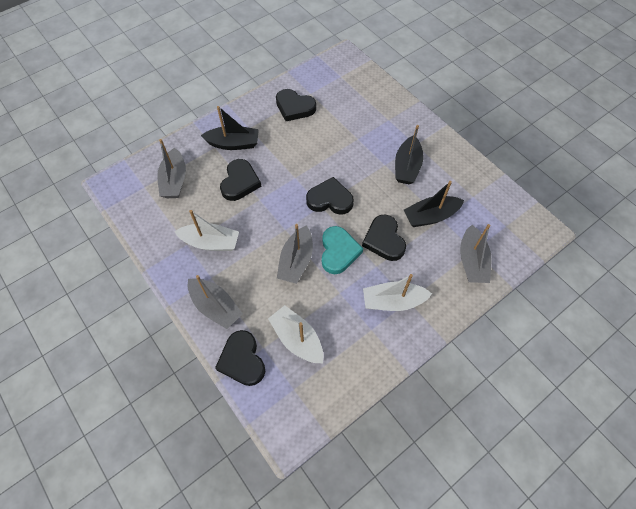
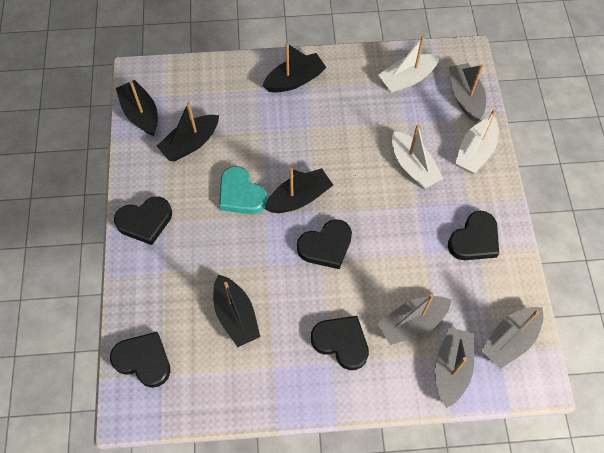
black boat: [201,106,259,150] [395,125,424,184] [404,181,464,227] = 3 -> [116,80,158,136] [157,102,219,162] [213,274,260,347] [262,43,326,93] [265,168,333,213] = 5

